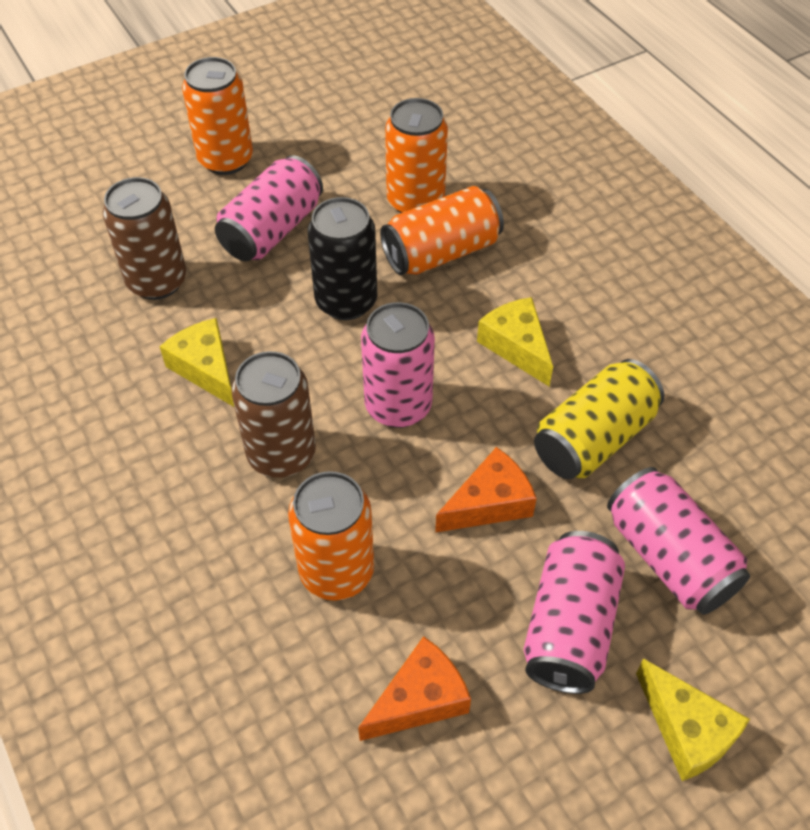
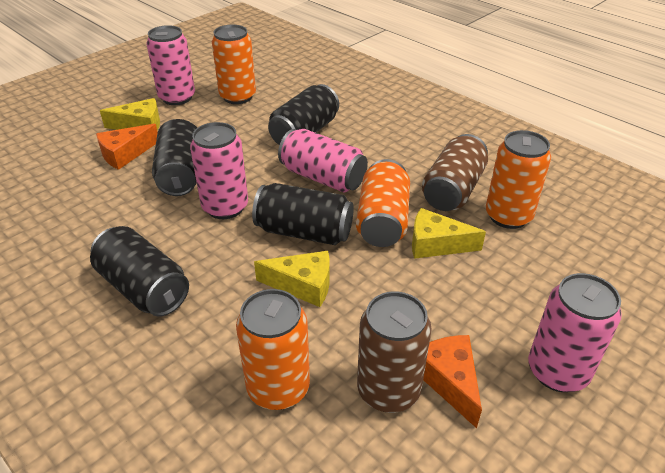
black can: [308,197,377,320] = 1 -> [90,226,189,317] [152,119,197,196] [252,183,354,245] [268,84,339,145] = 4
yellow can: [534,359,664,479] = 1 -> none = 0

